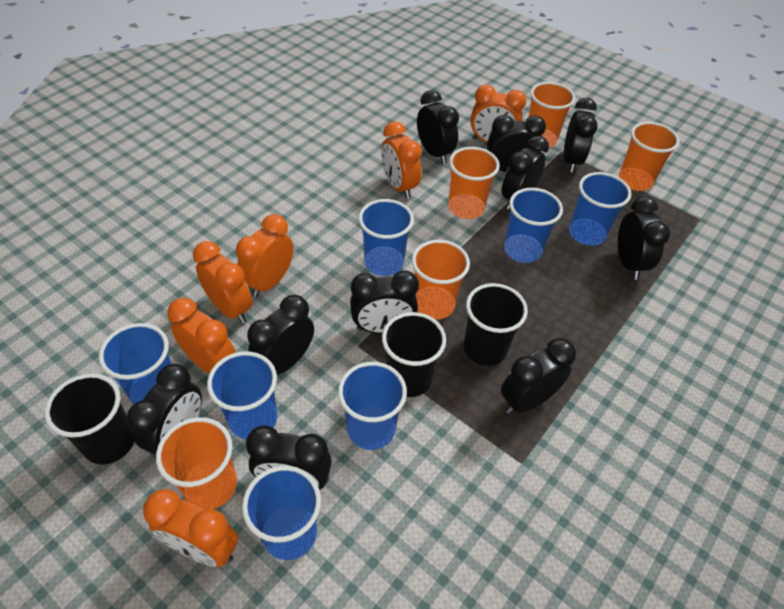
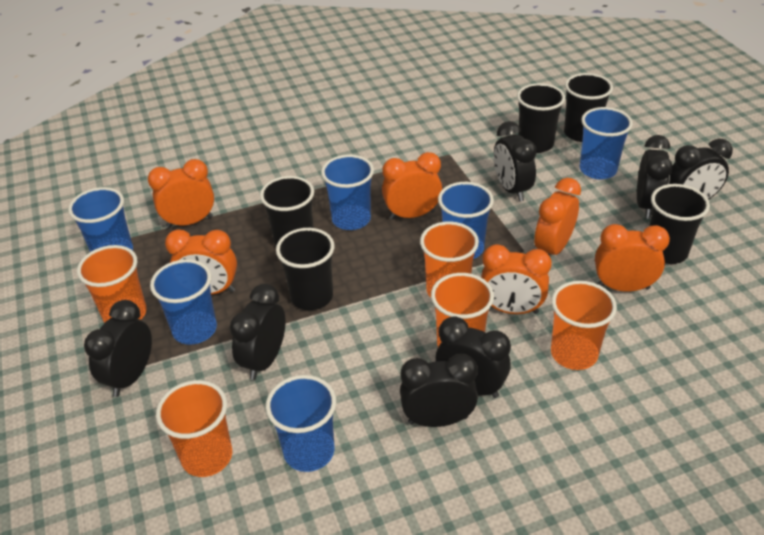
black clock: [127,364,202,455] [246,426,332,490] [247,295,314,375] [350,271,419,333] [417,90,459,164] [487,115,546,172] [501,136,549,210] [501,338,576,414] [563,98,597,173] [618,196,670,280] = 10 -> [84,300,152,397] [229,284,286,380] [400,354,478,427] [436,316,511,398] [494,121,537,201] [637,135,673,219] [669,139,733,200] = 7
black cup: [45,374,134,465] [382,312,446,397] [464,283,528,366] = 3 -> [260,176,314,247] [276,228,335,310] [517,83,565,153] [564,73,613,142] [650,184,710,264] = 5
blue cup: [99,323,171,405] [207,351,277,440] [242,466,321,560] [338,362,407,450] [359,199,414,276] [504,188,563,263] [569,172,631,246] = 7 -> [68,187,133,252] [150,259,217,345] [266,375,336,472] [321,155,374,230] [438,182,494,259] [580,107,633,179] = 6

